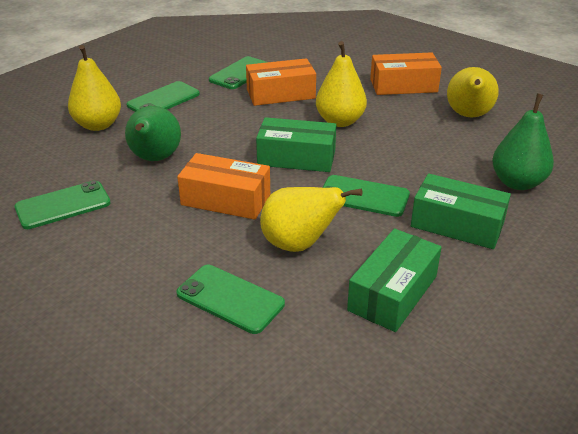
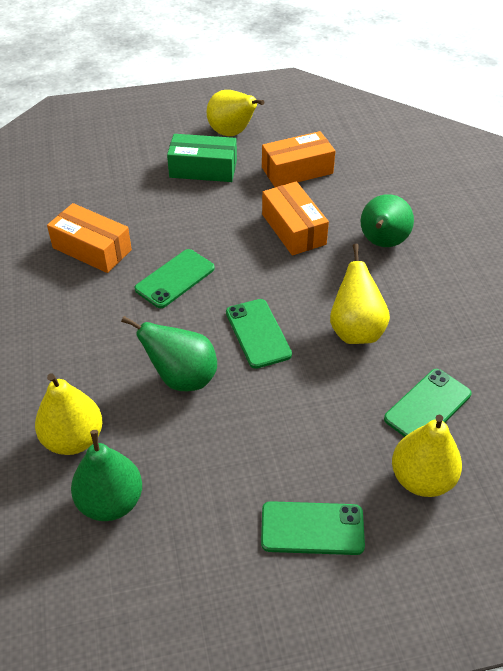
green box: [256,117,336,172] [347,228,442,332] [411,174,511,249] = 3 -> [167,134,237,182] = 1
green pear: [125,106,181,161] [492,93,554,190] = 2 -> [71,430,142,521] [121,316,217,391] [361,194,414,247] = 3
green phone: [14,180,111,229] [126,81,200,112] [176,265,285,334] [209,56,267,89] [322,175,410,217] = 5 -> [134,249,215,308] [226,299,292,369] [261,501,365,555] [384,369,471,437] = 4

